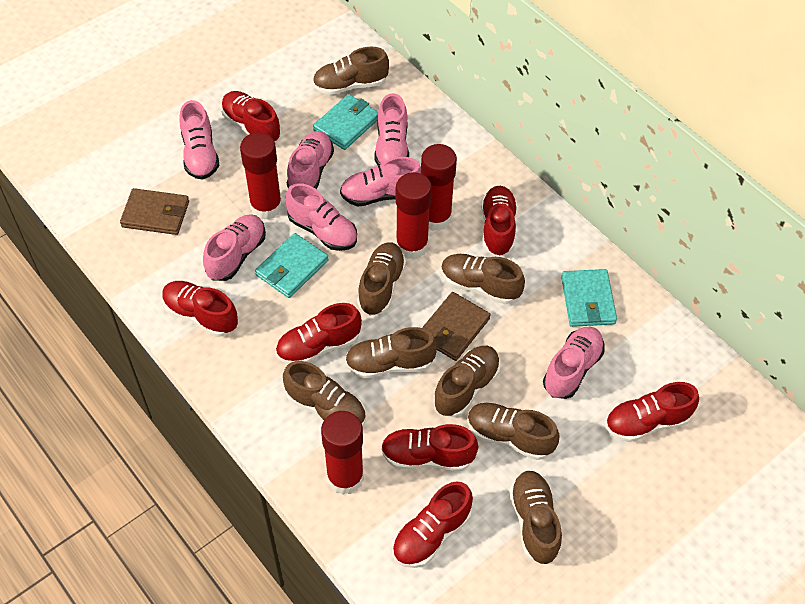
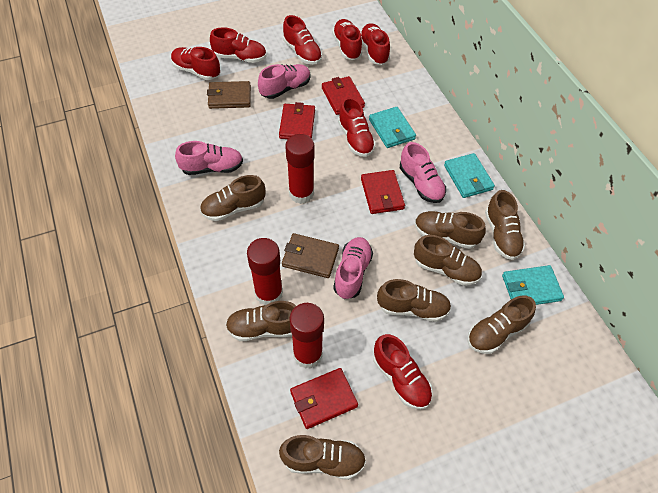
pink shoe: [179,100,219,180] [203,214,266,281] [285,183,357,251] [287,131,334,189] [340,157,421,207] [374,93,409,165] [543,327,605,399] = 7 -> [175,141,243,175] [258,64,311,99] [333,237,373,299] [400,142,446,203] = 4
red glue stick: [240,132,282,220] [321,411,364,495] [396,172,432,259] [421,144,457,231] = 4 -> [247,238,283,305] [285,134,314,204] [289,303,324,369] = 3
red wallet: none = 0 -> [279,102,315,139] [290,368,358,429] [322,76,365,115] [361,170,405,214] = 4

